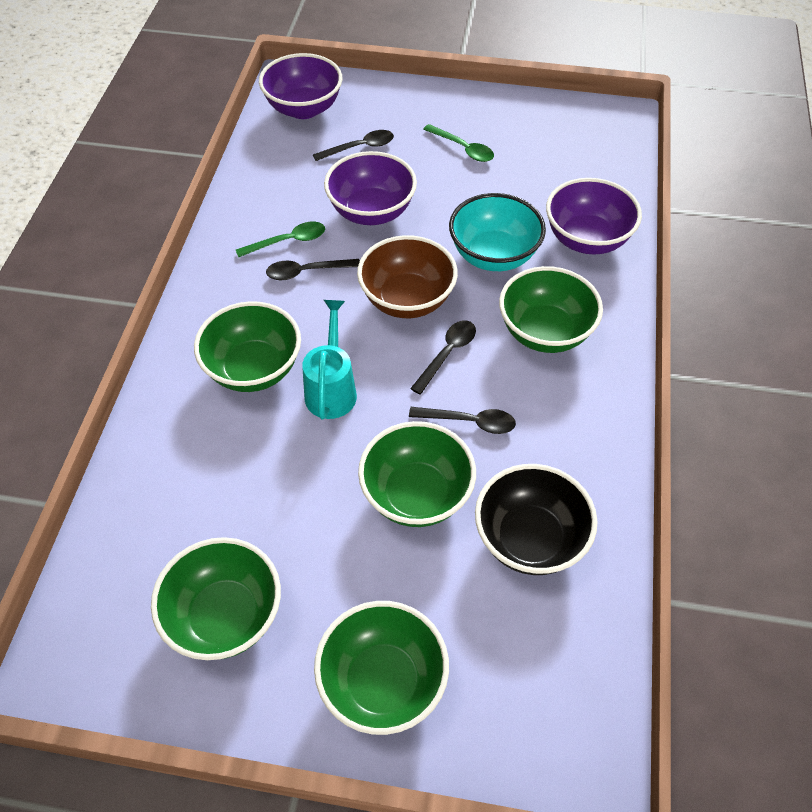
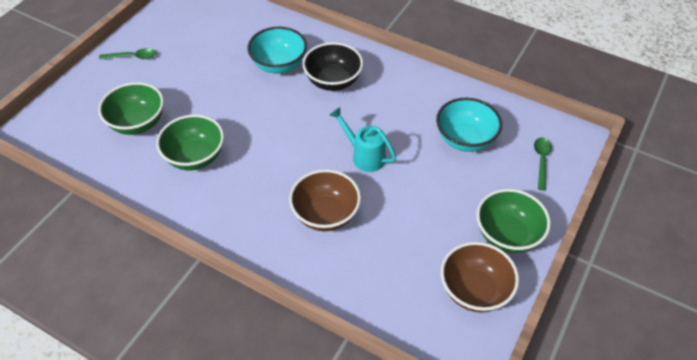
black spoon: [266,259,360,280] [313,130,394,161] [409,407,516,434] [410,321,476,395] = 4 -> none = 0
brown bowl: [357,235,458,318] = 1 -> [289,169,361,231] [441,242,519,313] = 2
green bowl: [151,537,281,660] [194,301,301,392] [314,601,449,735] [358,421,476,527] [499,266,603,353] = 5 -> [98,82,164,135] [156,114,224,170] [476,189,551,253] = 3
purple bowl: [259,53,342,119] [324,151,417,225] [546,178,642,255] = 3 -> none = 0
turquoise bowl: [449,193,546,271] = 1 -> [247,27,307,74] [436,98,502,152] = 2

